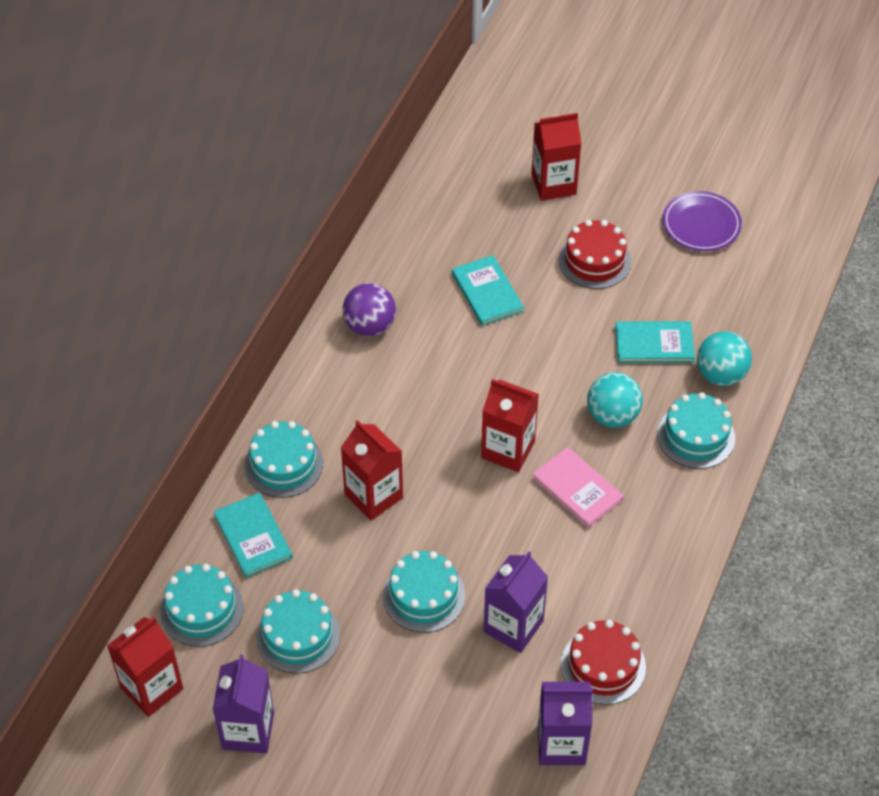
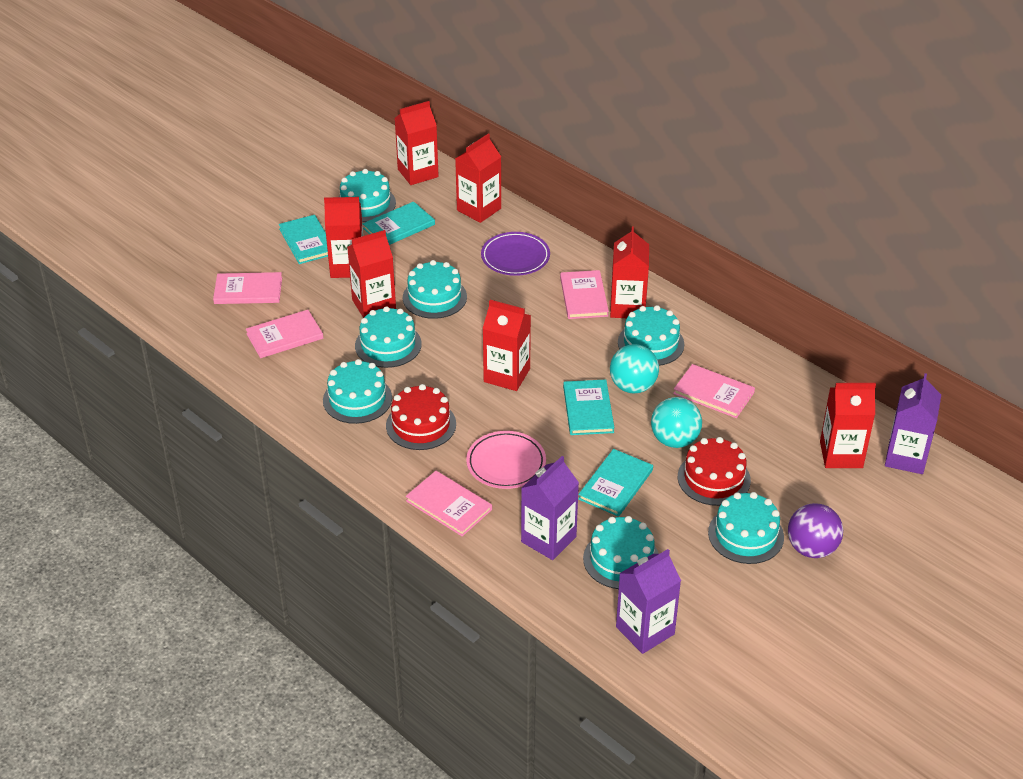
pink book: [532,447,624,528] = 1 -> [213,272,282,304] [246,310,323,358] [406,471,492,536] [560,270,609,319] [673,364,755,418] = 5
pink plate: none = 0 -> [466,431,546,489] = 1
red carton: [107,617,183,717] [341,420,403,521] [481,379,539,472] [532,113,582,201] = 4 -> [324,197,363,278] [347,230,396,318] [395,101,439,185] [455,134,501,223] [482,300,531,391] [610,227,649,318] [820,383,876,468] = 7
turquoise book: [214,492,293,578] [452,255,524,326] [615,321,695,363] = 3 -> [279,215,328,264] [363,202,435,245] [563,379,614,435] [578,449,653,517] = 4
turquoise cake: [160,564,243,647] [245,421,323,498] [256,589,340,674] [383,551,465,633] [657,392,735,469] = 5 -> [323,359,392,424] [339,169,396,222] [355,306,422,368] [403,260,467,319] [583,516,659,589] [618,305,684,366] [708,492,784,564] = 7

